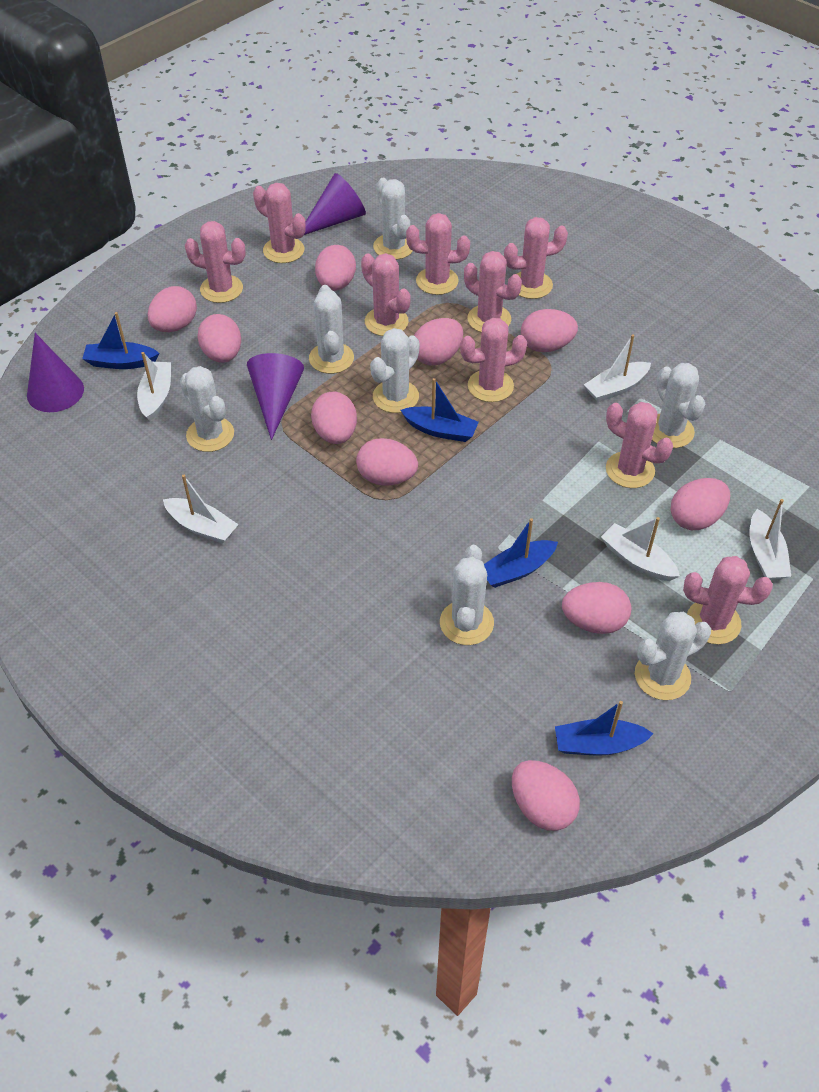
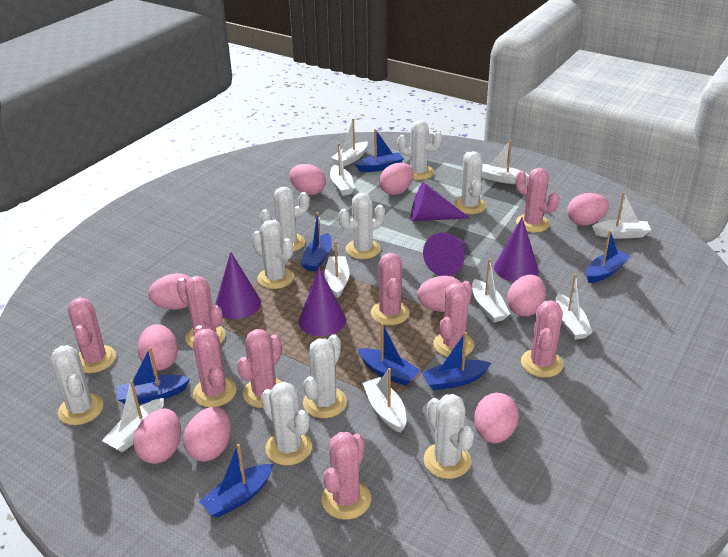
blue boat: [82,312,160,369] [401,378,479,442] [484,518,558,588] [555,701,654,755] = 4 -> [117,347,190,404] [199,444,273,518] [300,212,332,271] [355,129,404,172] [357,323,421,386] [422,332,491,390] [586,230,630,283] = 7
purple cone: [27,333,84,412] [247,353,304,440] [304,173,366,235] = 3 -> [215,252,261,319] [299,267,346,336] [411,182,470,221] [423,233,467,276] [494,217,539,282] = 5
white boat: [137,352,171,422] [163,475,239,544] [584,335,651,402] [601,517,680,581] [750,499,791,580] = 5 -> [102,379,164,452] [324,241,350,298] [330,143,354,196] [331,118,368,167] [362,368,407,433] [472,258,510,323] [482,140,529,184] [555,274,593,340] [592,192,651,239] = 9
white cactus: [180,366,234,452] [309,285,354,374] [370,328,419,413] [373,178,413,260] [440,545,494,645] [635,612,711,700] [652,363,705,448] = 7 -> [51,345,103,425] [252,220,294,289] [260,187,309,252] [261,382,312,466] [303,334,347,418] [339,193,385,259] [397,120,442,180] [424,394,474,479] [454,151,486,214] = 9

